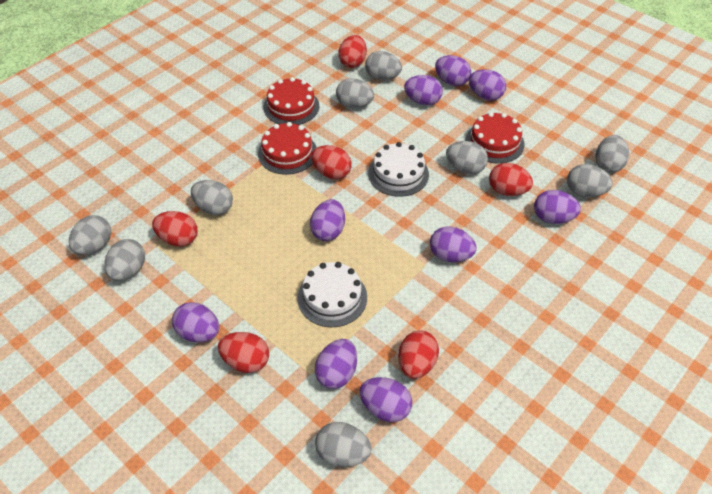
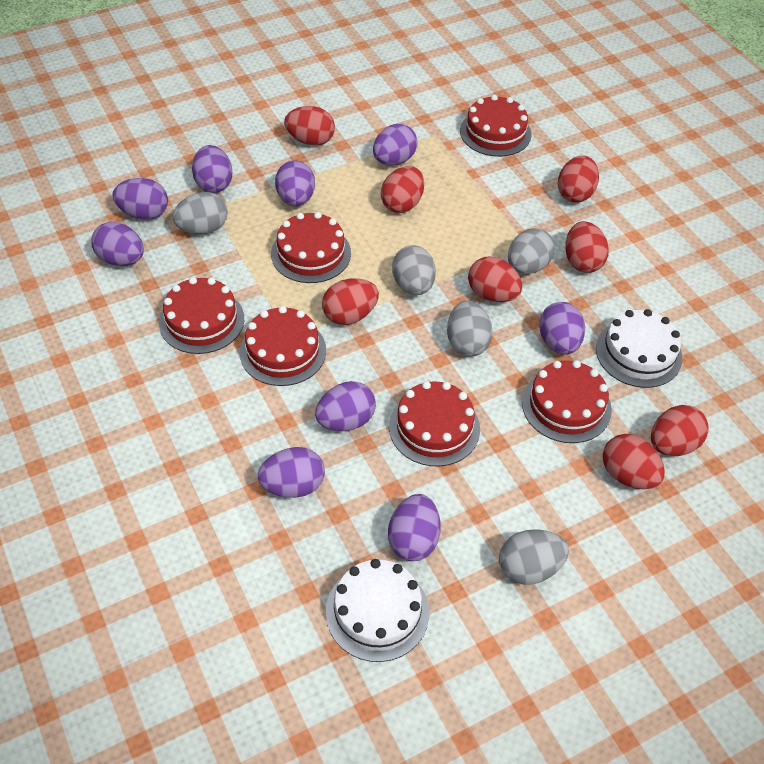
grey egg: [69,215,111,255] [104,239,145,281] [191,180,233,215] [315,422,372,467] [336,78,374,108] [365,51,402,80] [446,141,488,174] [567,164,613,197] [595,135,629,173] = 9 -> [173,192,228,234] [392,245,436,295] [447,301,493,357] [499,529,569,585] [508,228,555,274] = 5
red cake: [258,122,317,175] [263,77,319,125] [466,112,525,164] = 3 -> [159,277,244,354] [240,306,326,386] [271,212,351,283] [389,381,480,466] [460,95,531,157] [522,360,612,443] = 6
red egg: [152,211,198,247] [218,332,269,373] [311,145,352,179] [338,35,367,68] [398,330,439,379] [489,163,533,196] = 6 -> [284,106,335,146] [322,278,379,325] [381,166,424,213] [468,256,522,302] [558,156,599,202] [565,221,609,273] [603,434,665,489] [651,405,709,456] = 8

